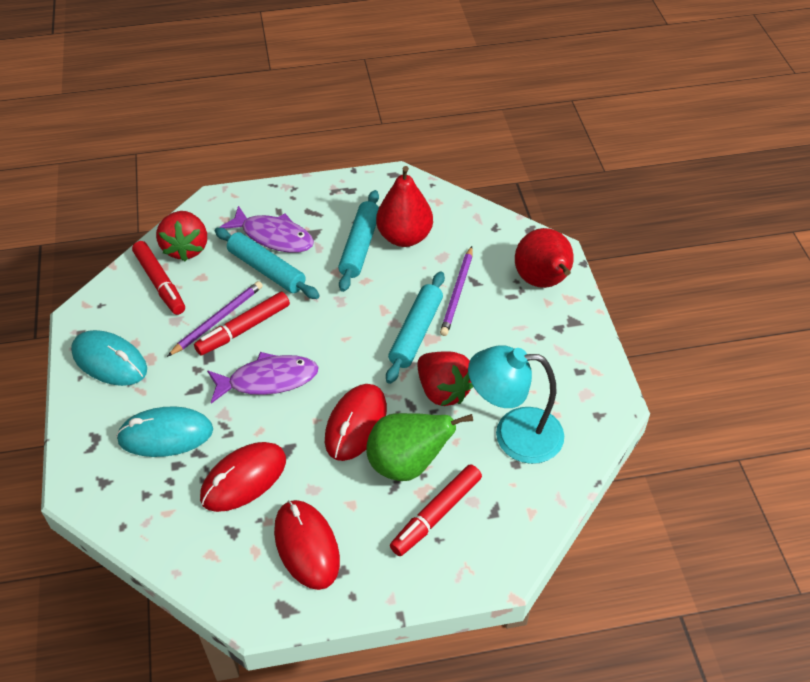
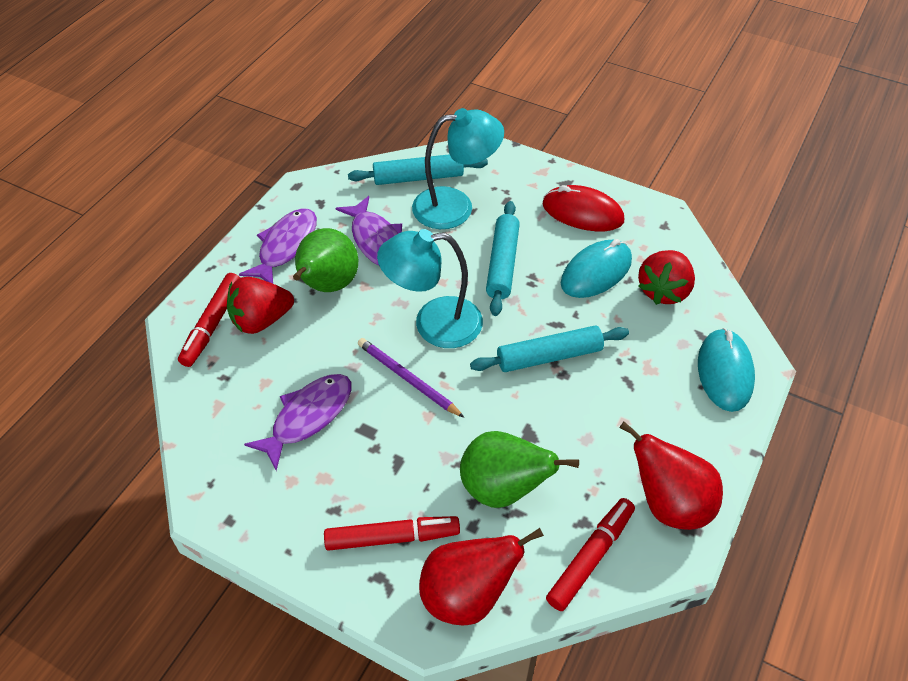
green pear: [366,413,473,481] = 1 -> [293,228,358,292] [460,431,579,508] = 2
purple fish: [207,352,319,404] [219,206,314,253] = 2 -> [239,208,317,284] [244,374,352,471] [336,196,402,266] = 3
purple pencil: [167,281,263,357] [440,246,473,336] = 2 -> [358,338,464,418] = 1
red mouse: [200,442,286,512] [274,500,340,590] [325,384,387,461] = 3 -> [543,185,624,231] = 1
turquoise lamp: [468,345,564,464] = 1 -> [377,229,483,348] [412,108,504,229] = 2

